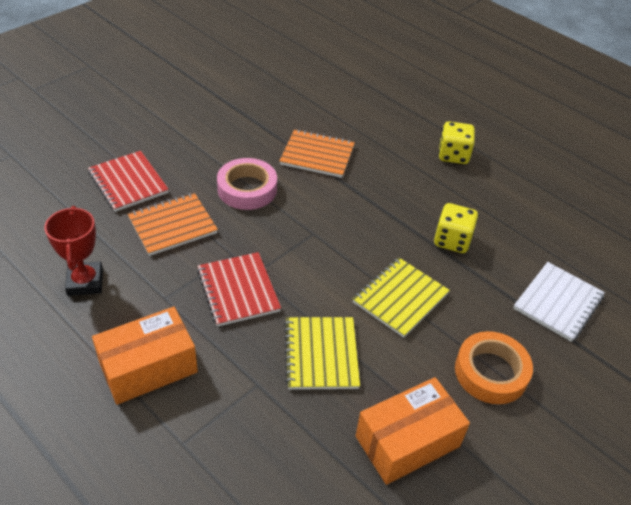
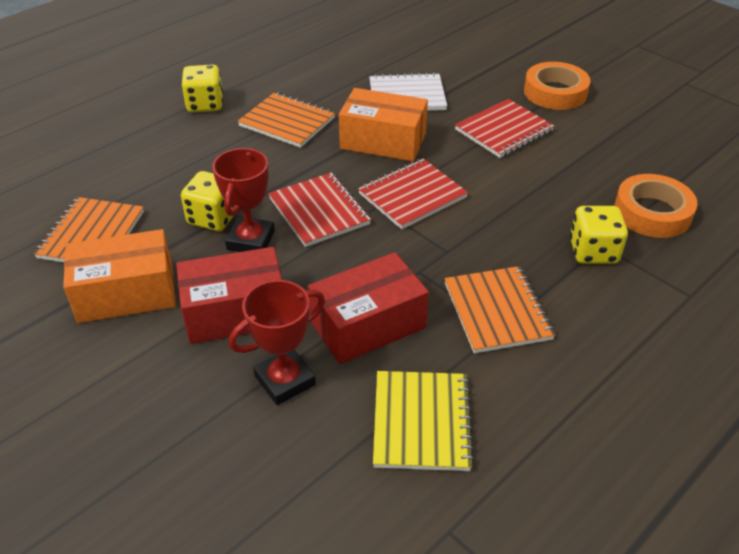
orange notebook: [128,193,218,256] [280,129,355,178] = 2 -> [34,197,144,262] [238,92,336,148] [444,266,555,353] = 3
orange tape: [455,331,533,404] = 1 -> [524,62,590,110] [614,174,698,238] = 2
pink tape: [217,158,277,210] = 1 -> none = 0
red box: none = 0 -> [176,247,282,344] [308,252,429,364] = 2
red notebook: [88,151,169,212] [197,252,281,327] = 2 -> [268,173,371,247] [358,159,468,229] [455,99,554,158] = 3
red trophy: [44,206,103,296] = 1 -> [212,148,275,252] [229,280,325,405] = 2
yellow dice: [434,203,478,253] [439,121,475,164] = 2 -> [181,65,223,113] [181,171,233,231] [570,206,628,264] = 3
yellow notebook: [284,317,360,390] [353,258,450,338] = 2 -> [373,371,475,471] = 1

